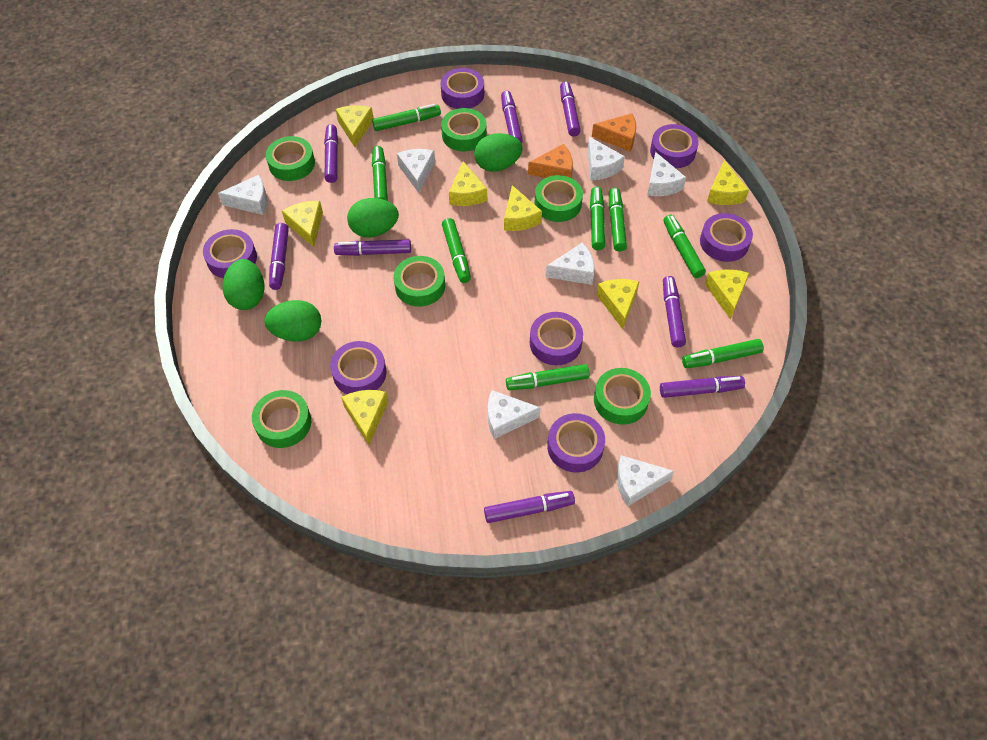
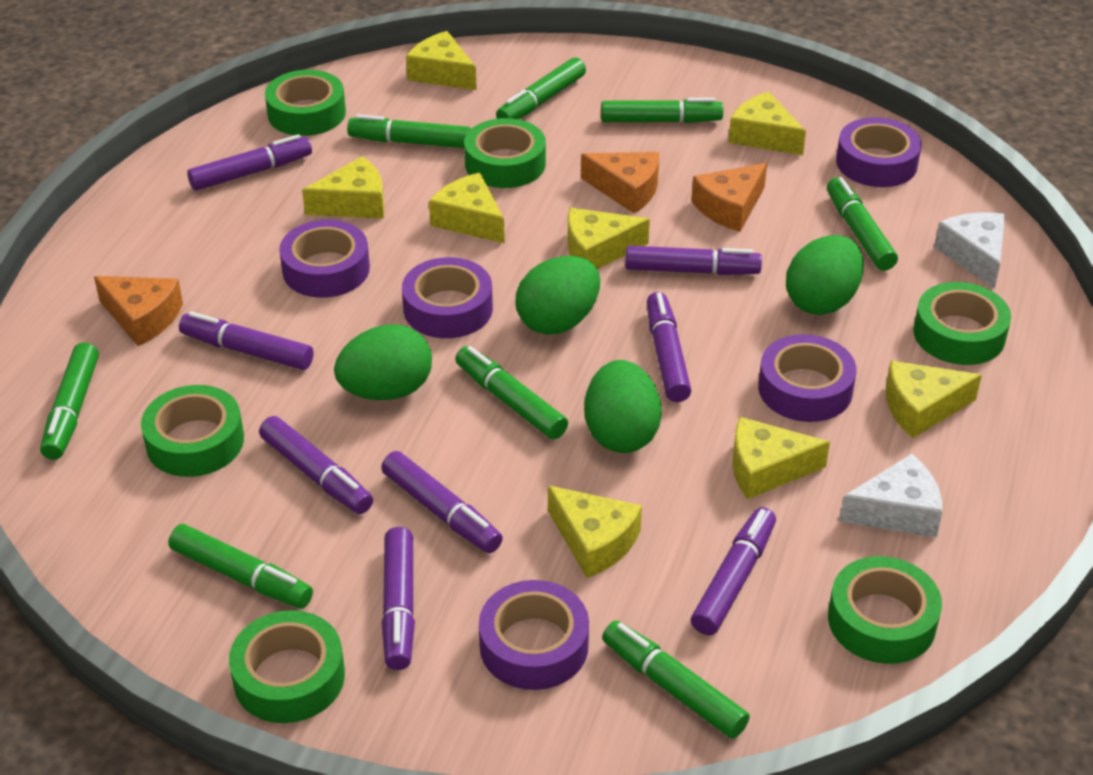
orange cheese: [528,144,573,178] [592,113,636,151] = 2 -> [94,276,183,346] [581,152,659,214] [691,163,767,232] = 3
purple tape: [203,229,257,278] [330,341,386,394] [441,68,484,109] [530,312,583,365] [547,413,605,473] [650,124,699,168] [700,213,753,262] = 7 -> [279,220,370,298] [402,257,493,338] [479,580,589,690] [758,334,856,422] [836,117,922,187] = 5
white cheese: [218,175,267,215] [397,149,435,193] [488,390,541,439] [546,243,595,285] [588,137,625,181] [617,455,674,507] [647,152,686,196] = 7 -> [839,454,942,538] [934,212,1005,289] = 2

